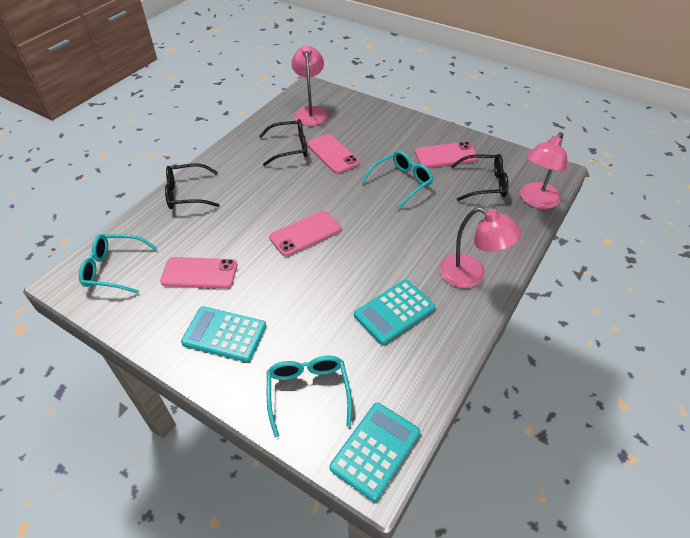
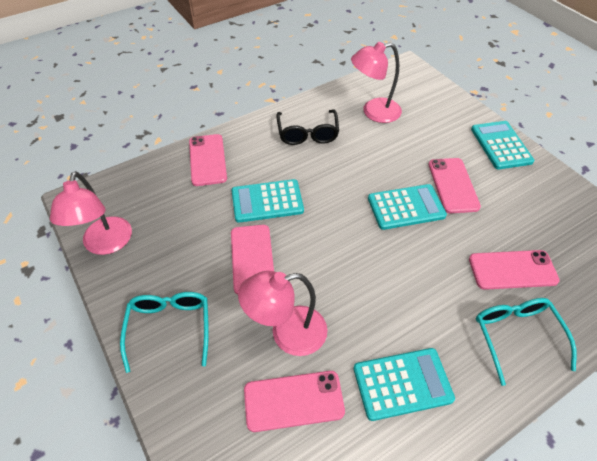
black glasses: [165,163,219,209] [259,119,307,166] [451,154,509,201] = 3 -> [276,109,339,145] = 1
pink phone: [160,257,237,289] [269,211,341,256] [307,134,359,174] [415,142,478,168] = 4 -> [189,134,227,186] [231,225,274,295] [244,371,345,432] [428,158,481,213] [469,250,560,290] = 5
turquoise calculator: [181,306,266,362] [330,403,420,501] [354,280,435,345] = 3 -> [232,179,304,223] [353,348,455,421] [368,184,447,230] [471,121,534,169] = 4
turquoise glasses: [79,234,157,294] [267,356,352,437] [362,151,433,209] = 3 -> [120,292,209,373] [476,298,577,386] = 2

